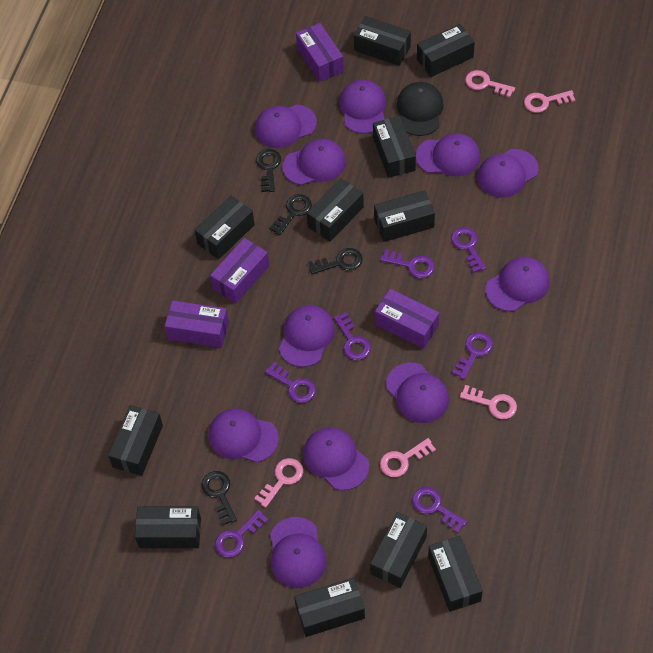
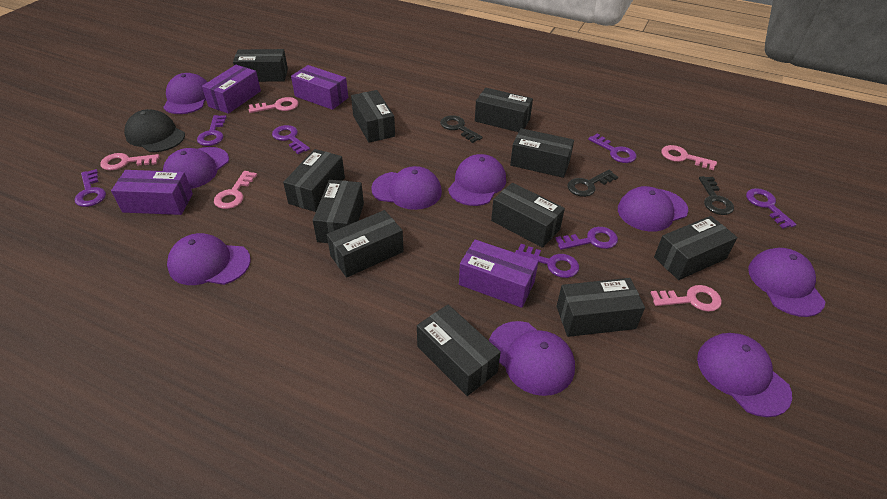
black key: [201,471,237,525] [256,149,281,192] [269,194,312,236] [308,248,363,274] = 4 -> [440,115,483,143] [567,170,618,197] [699,176,734,215] = 3
purple cap: [209,408,279,462] [255,105,317,148] [270,517,326,588] [279,305,335,367] [282,139,346,185] [303,427,369,490] [339,80,386,134] [386,362,449,423] [416,133,480,177] [477,149,539,197] [486,257,550,312] = 11 -> [163,73,207,114] [163,147,229,189] [167,233,251,285] [371,166,442,210] [448,154,506,206] [489,321,575,396] [618,186,688,232] [697,333,792,417] [748,248,825,317] = 9

